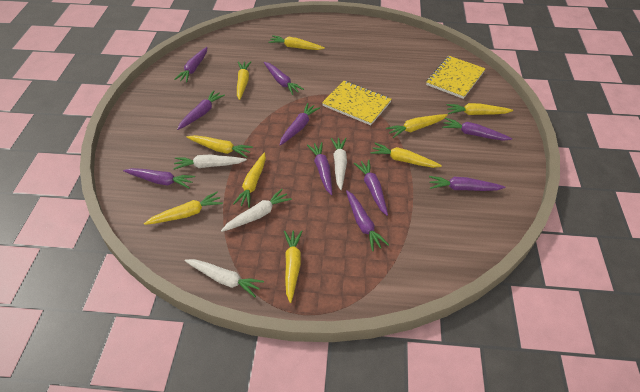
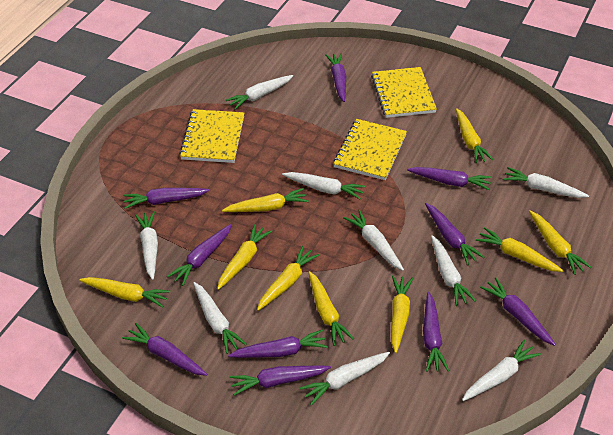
white carrot: [173,154,247,170] [184,259,264,297] [221,189,292,232] [331,138,347,190] = 4 -> [135,211,158,280] [193,282,247,354] [225,75,293,110] [282,172,365,199] [299,352,390,406] [343,210,404,271] [431,235,476,306] [462,340,541,401] [503,167,589,198] = 9
yellow notebook: [322,81,392,125] [426,56,486,99] = 2 -> [179,109,244,163] [333,119,407,180] [371,67,437,118] = 3

